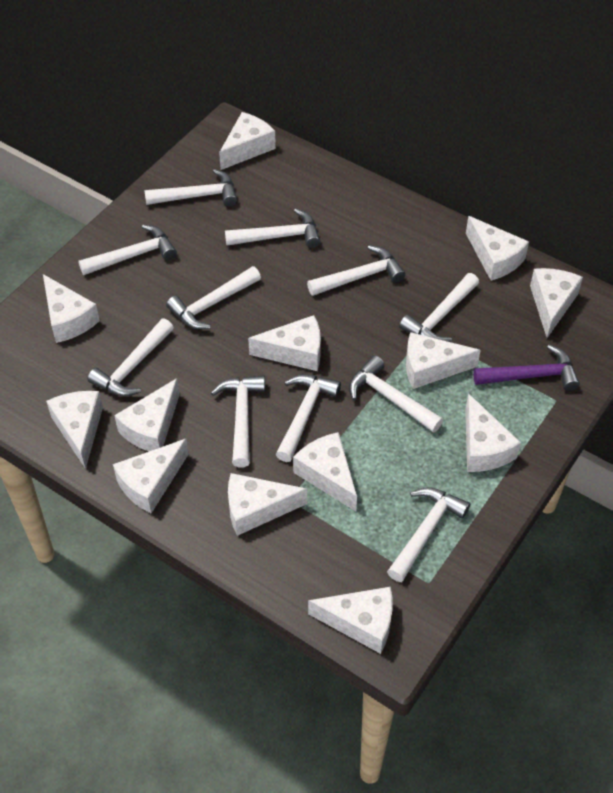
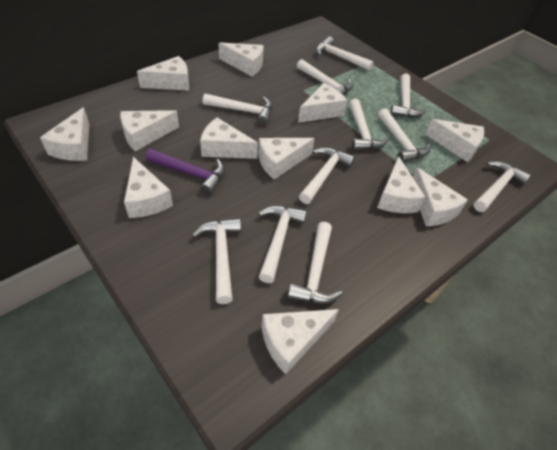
white cheese: [43,274,100,343] [46,391,103,469] [113,439,189,513] [114,378,180,451] [219,112,276,170] [228,473,307,536] [248,315,321,371] [293,432,357,511] [308,587,393,654] [406,332,481,389] [465,394,521,472] [466,216,529,281] [530,268,583,338] = 13 -> [40,107,89,161] [120,110,179,151] [124,157,173,218] [137,56,189,91] [200,117,258,159] [218,42,264,76] [258,138,315,180] [262,309,339,374] [298,83,347,123] [377,156,426,213] [413,168,468,226] [425,119,484,162] = 12

